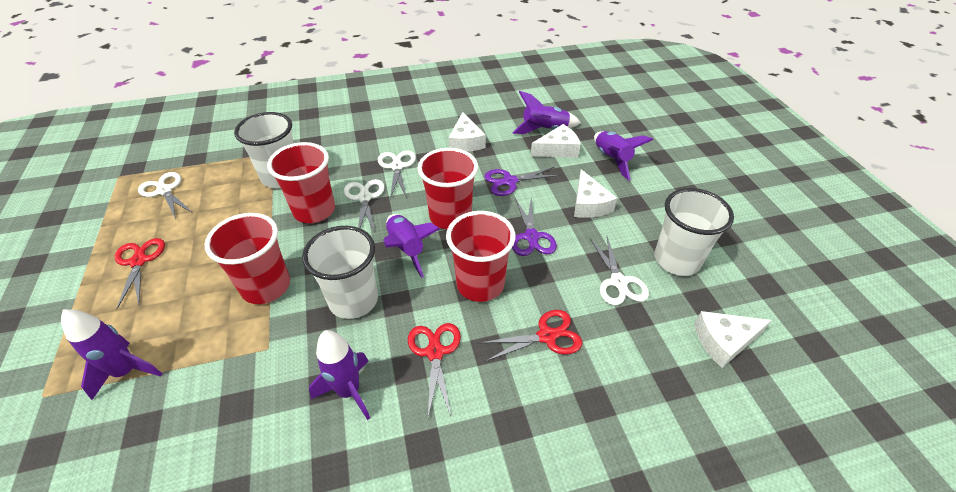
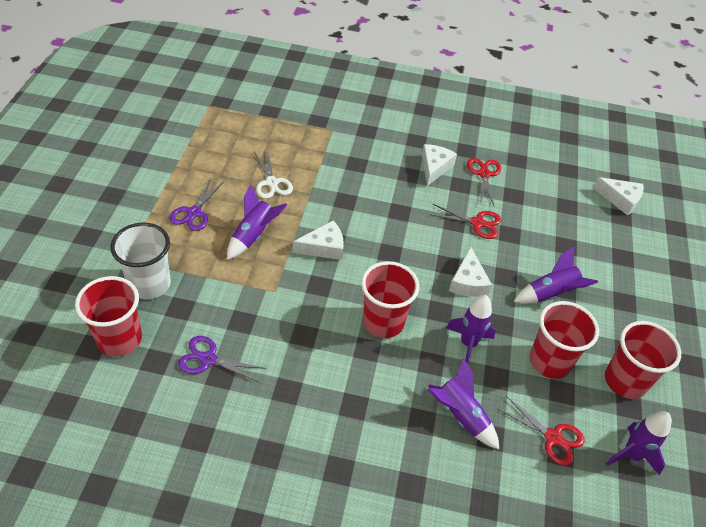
white cup: [234,112,293,188] [302,226,378,319] [654,188,734,276] = 3 -> [110,223,171,299] = 1
white scissors: [138,172,193,219] [344,179,385,232] [378,150,416,199] [590,237,649,306] = 4 -> [254,152,293,199] = 1

